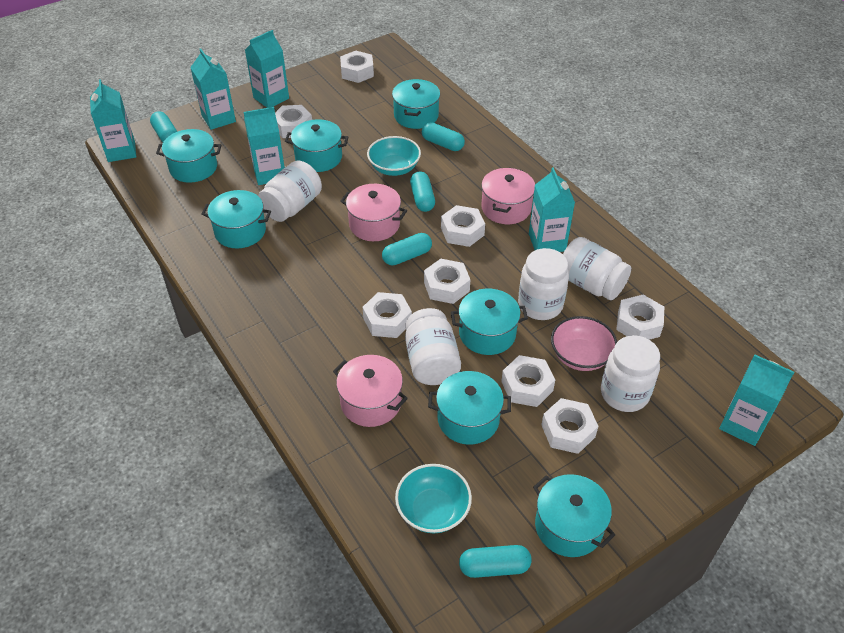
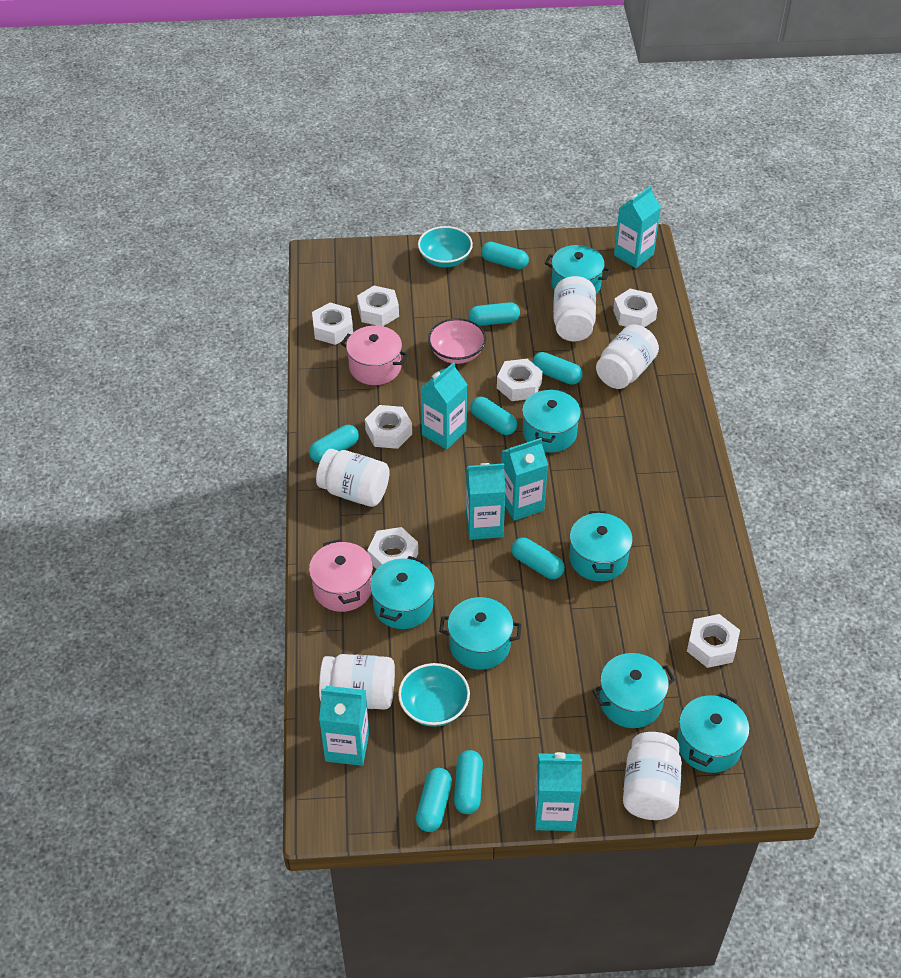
pink pot: [333,355,408,427] [340,184,407,241] [481,167,535,224] = 3 -> [309,539,373,612] [341,325,408,385] = 2
turquoise capsule: [150,111,177,142] [382,233,432,266] [410,171,435,212] [422,122,465,151] [459,545,532,578] = 5 -> [309,425,359,463] [416,768,452,832] [454,750,483,814] [468,302,520,326] [470,397,517,435] [481,242,529,270] [511,538,565,579] [532,352,583,385] = 8
white nut: [275,105,312,138] [340,51,374,83] [363,292,412,338] [424,259,470,304] [441,205,485,247] [501,355,555,407] [541,398,598,454] [616,295,664,340] = 8 -> [312,303,353,345] [357,286,399,326] [365,405,412,449] [367,527,418,569] [497,359,543,401] [613,289,658,327] [687,614,740,668] = 7

